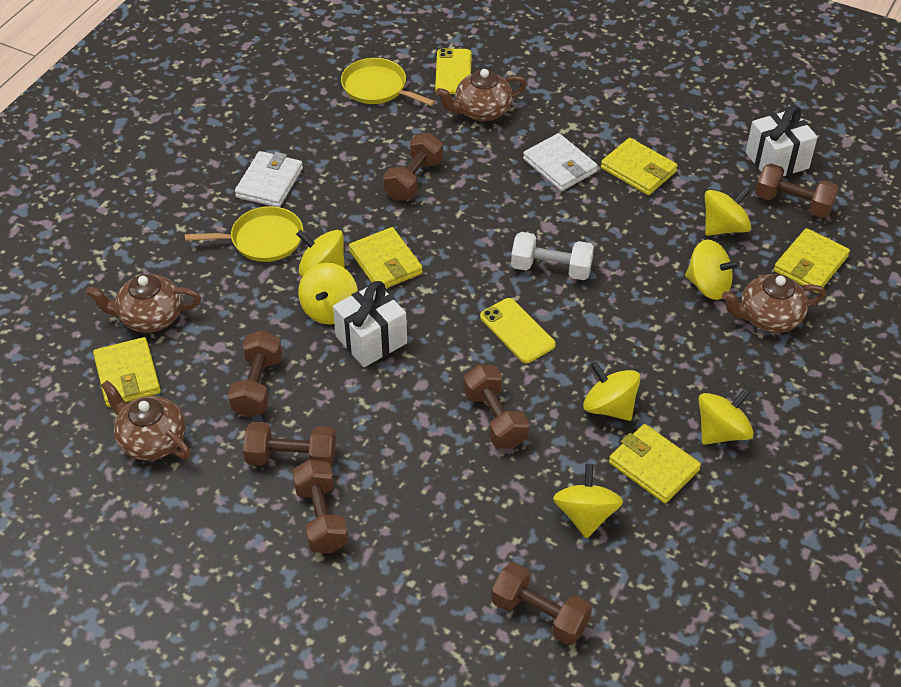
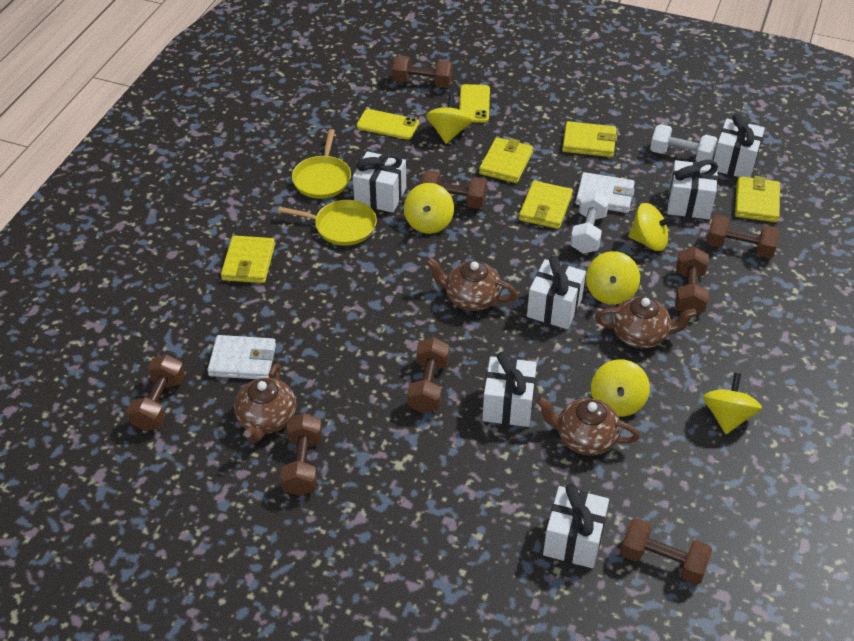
brown dumbbell: [228,330,282,417] [243,422,336,467] [292,459,348,554] [383,133,443,201] [463,365,529,449] [491,562,592,645] [755,163,839,218] = 7 -> [127,354,185,431] [280,413,322,496] [392,55,453,88] [407,337,449,413] [420,170,487,209] [620,518,712,585] [675,247,709,314] [707,215,780,259] = 8
white dumbbell: [511,232,594,280] = 1 -> [570,190,610,254] [650,124,718,162] = 2
white gift: [333,281,407,367] [746,106,818,176] = 2 -> [353,151,406,213] [482,352,537,427] [527,255,586,329] [543,484,609,568] [667,160,718,219] [713,114,765,178] = 6
yellow spinning top: [296,230,345,276] [298,263,358,324] [553,464,623,539] [583,362,641,421] [685,239,740,300] [698,388,754,445] [705,186,751,236] = 7 -> [404,183,454,234] [426,94,472,144] [586,251,640,305] [591,359,650,417] [628,203,676,251] [703,373,762,434] = 6

